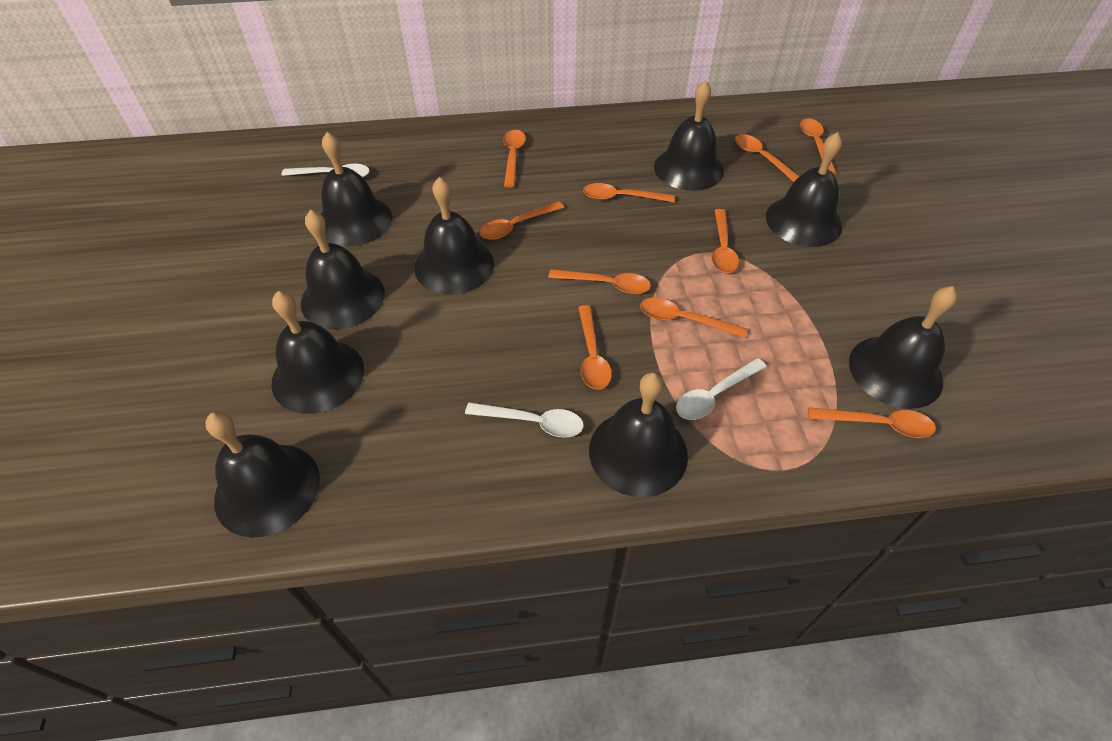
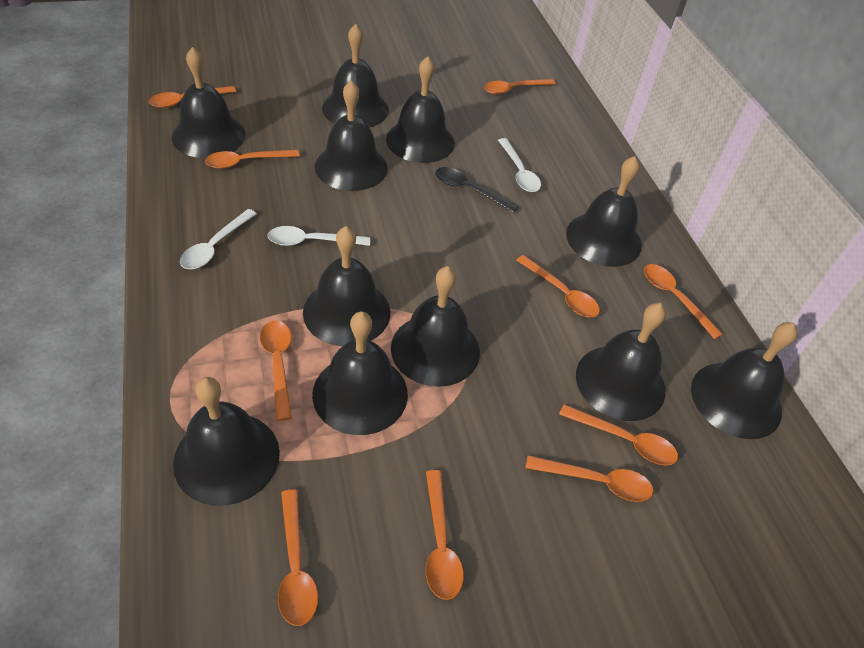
black bell: [205,412,320,538] [271,291,364,414] [301,210,385,329] [321,132,392,247] [414,177,494,295] [589,372,688,497] [654,80,724,191] [766,132,843,247] [849,286,957,409] = 9 -> [172,47,245,158] [173,377,280,506] [303,226,390,346] [312,311,408,435] [315,80,388,191] [322,24,389,128] [386,56,455,163] [391,266,480,387] [566,156,642,267] [576,303,666,421] [691,322,798,439] = 11
black spoon: none = 0 -> [435,167,519,213] = 1

